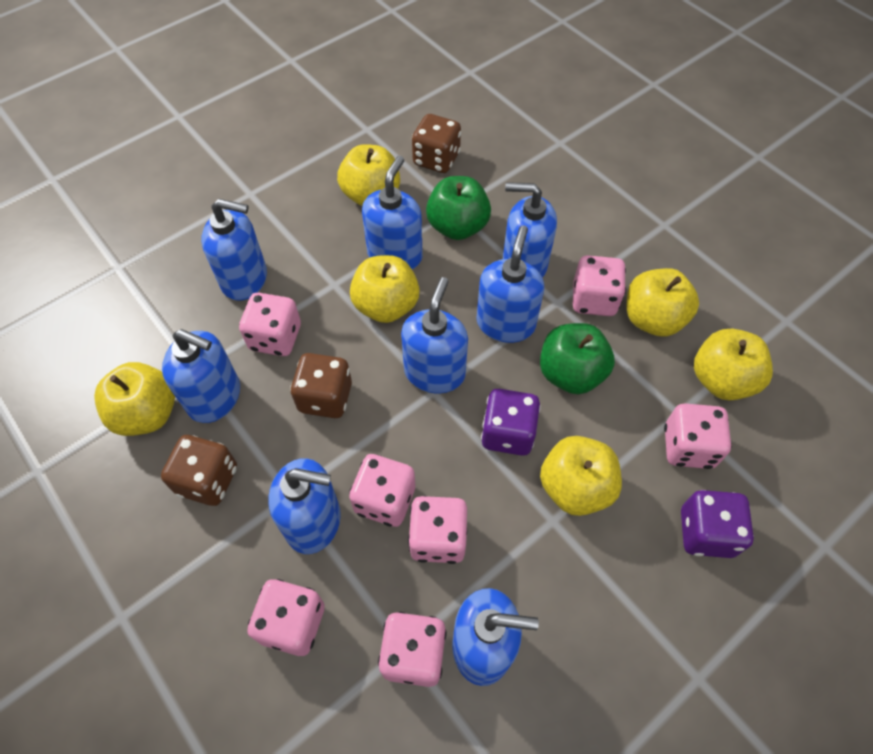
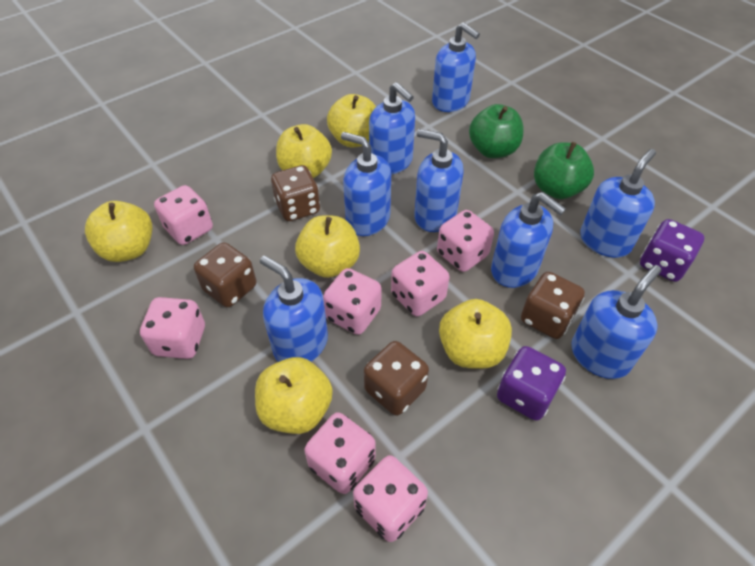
brown dice: [161,435,237,506] [290,353,352,418] [412,114,461,173] = 3 -> [194,242,256,307] [271,165,320,221] [364,341,429,416] [521,272,585,339] = 4

